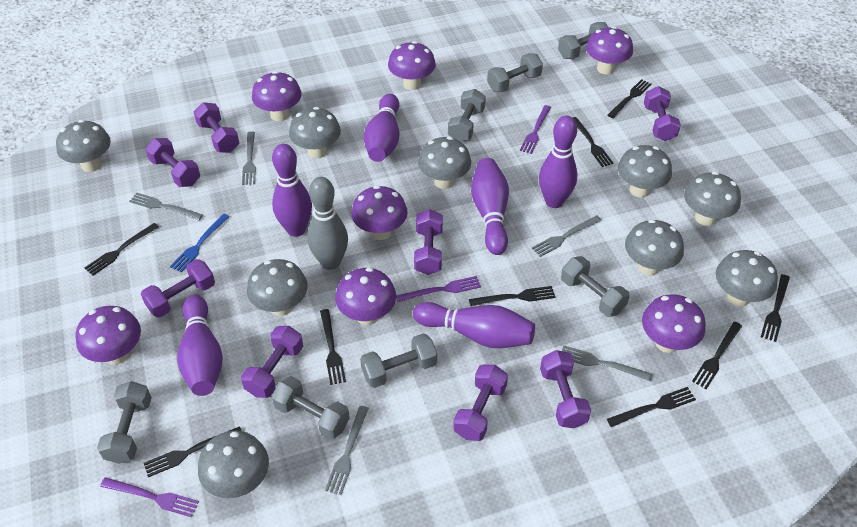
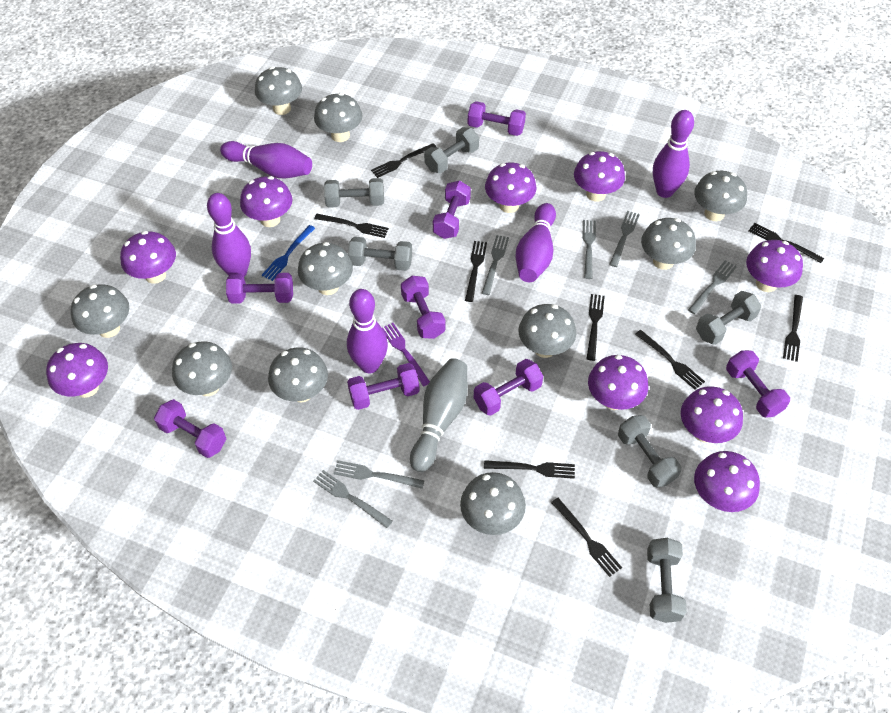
grey dumbbell: [97,381,152,464] [272,376,350,440] [360,333,437,388] [448,89,486,142] [487,53,543,92] [558,22,608,59] [561,256,630,317] = 7 -> [324,178,384,208] [348,237,412,271] [424,127,479,173] [618,415,682,487] [647,538,687,623] [696,291,761,345] = 6
grey fork: [129,193,203,220] [242,131,256,185] [325,406,369,495] [532,216,602,257] [562,345,653,381] = 5 -> [313,470,393,528] [333,460,425,489] [482,235,509,295] [582,220,596,279] [609,211,640,267] [688,260,737,314] = 6
grey mushroom: [56,120,111,172] [198,431,269,498] [247,259,307,316] [289,107,341,159] [418,137,471,189] [618,145,672,197] [625,219,684,275] [684,172,741,226] [716,250,778,307] = 9 -> [71,284,129,338] [172,341,232,396] [255,67,302,115] [268,347,328,402] [298,242,353,295] [314,93,362,142] [460,472,526,535] [518,304,576,358] [641,218,696,270] [694,171,747,221] = 10
purple bowling pin: [177,295,223,396] [272,144,312,237] [364,94,399,162] [413,302,535,348] [471,158,509,255] [539,116,577,208] = 6 -> [207,193,251,277] [220,141,312,178] [347,289,388,373] [515,203,556,282] [653,110,694,198] = 5
purple fork: [100,477,199,517] [396,276,481,302] [520,105,551,154] = 3 -> [382,323,430,386] = 1
purple mushroom: [75,306,141,365] [252,71,302,122] [335,267,396,325] [351,185,408,240] [388,41,436,90] [586,26,633,74] [642,294,706,353] = 7 -> [46,343,108,398] [120,231,176,284] [240,176,292,227] [485,162,536,213] [574,151,625,202] [588,355,648,410] [681,386,743,443] [694,451,760,512] [746,240,803,292] = 9

